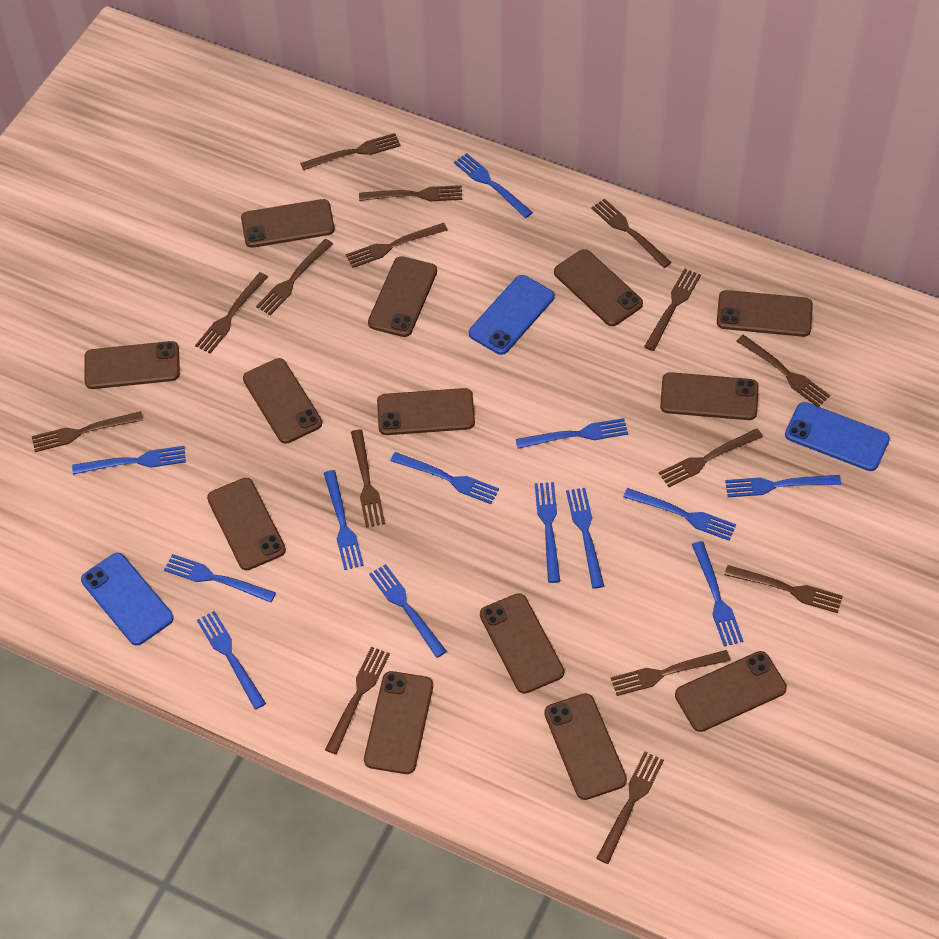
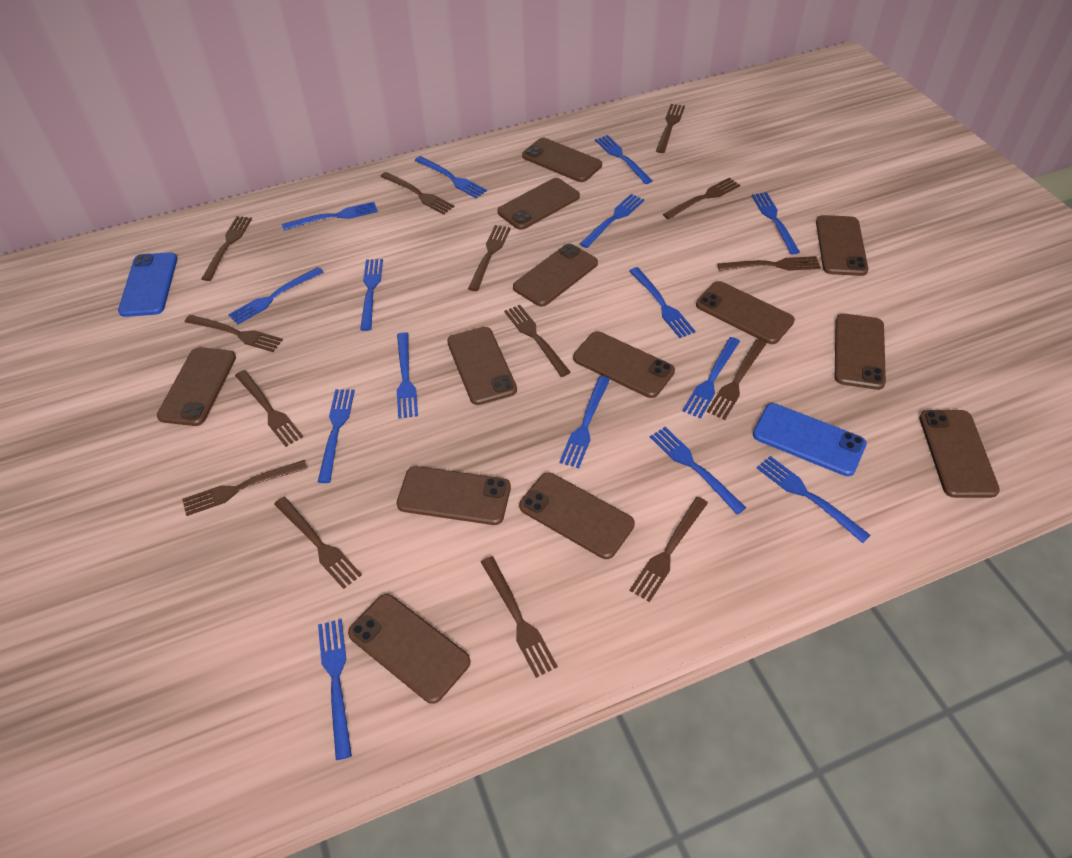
blue fork: [72,446,186,474] [164,554,276,603] [197,611,266,710] [324,470,364,570] [369,564,447,658] [390,452,499,504] [454,153,533,218] [516,418,628,449] [535,482,560,583] [566,488,604,589] [623,488,736,541] [692,541,743,646] [725,475,841,497] = 13 -> [228,267,324,324] [282,202,378,230] [318,389,355,483] [318,619,352,760] [360,259,383,331] [397,332,418,419] [414,156,487,198] [559,376,610,468] [580,194,644,248] [595,135,653,184] [630,267,696,338] [650,427,746,515] [683,337,740,419] [752,192,800,255] [757,456,871,543] = 15
blue phone: [81,553,174,646] [469,275,554,355] [785,402,890,471] = 3 -> [118,252,177,317] [753,403,867,476] = 2
brown fork: [32,411,143,452] [195,272,268,353] [256,239,333,315] [300,133,401,170] [325,647,390,754] [346,223,448,268] [351,429,385,528] [359,185,462,201] [591,199,672,268] [596,752,664,864] [611,650,731,696] [644,268,701,351] [659,428,763,487] [724,565,843,613] [736,335,830,407] = 15 -> [182,460,307,516] [185,315,283,352] [202,216,252,281] [235,370,303,447] [274,497,362,589] [380,172,454,215] [468,225,511,291] [481,556,558,678] [504,305,571,377] [630,497,708,602] [656,104,685,153] [663,178,740,220] [707,339,766,420] [717,256,821,271] = 14

